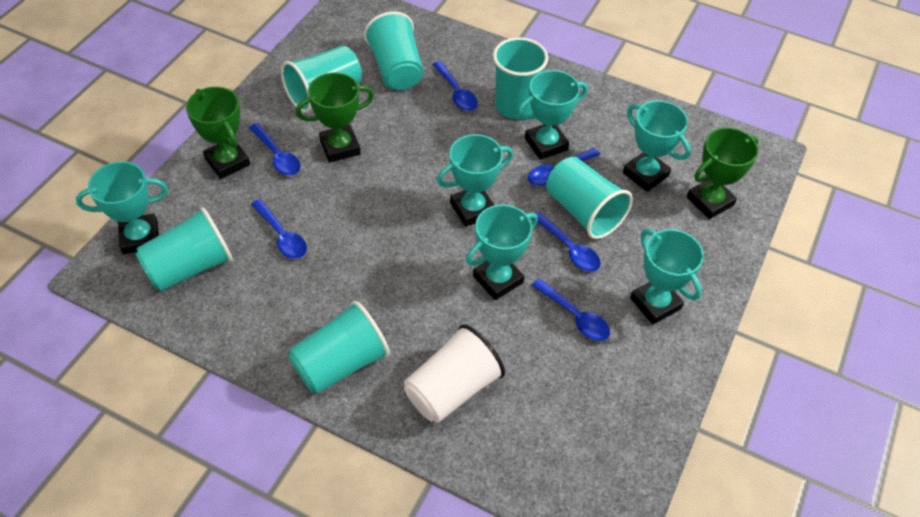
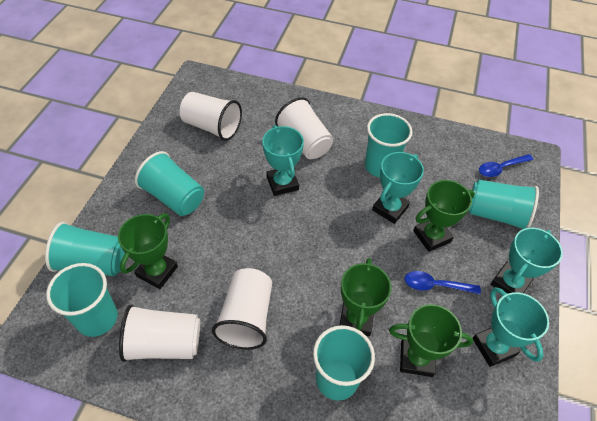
blue spoon: [249,123,301,175] [251,199,307,259] [432,61,478,111] [528,148,600,186] [532,279,610,341] [536,212,601,272] = 6 -> [405,271,481,294] [479,154,534,177] = 2
green trophy: [186,87,250,179] [296,73,374,162] [687,127,759,219] = 3 -> [118,213,178,289] [339,258,391,336] [389,304,473,377] [413,180,475,252] = 4
turquoise trophy: [76,161,168,254] [437,134,513,227] [466,204,538,300] [517,70,588,160] [623,100,691,192] [630,229,704,324] = 6 -> [262,125,304,196] [372,152,424,224] [473,287,549,367] [491,228,563,294] = 4
white cup: [404,324,505,423] = 1 -> [119,305,200,362] [180,92,242,141] [212,268,272,350] [275,97,333,159] = 4

